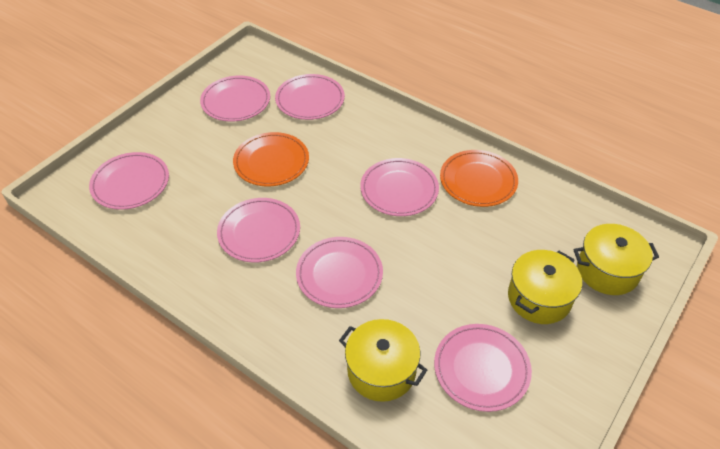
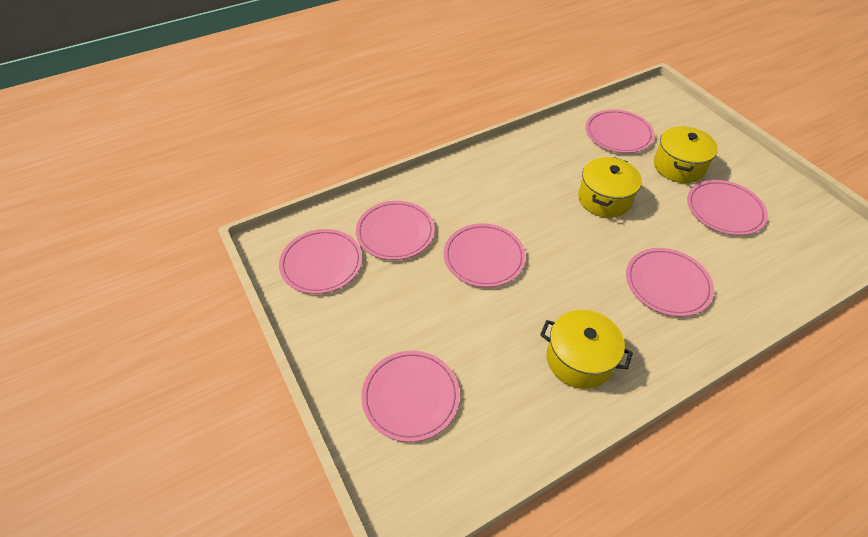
orange plate: [233,132,309,187] [440,150,518,207] = 2 -> none = 0

